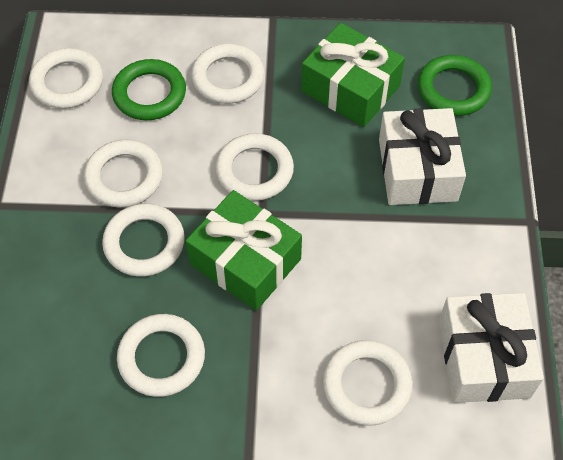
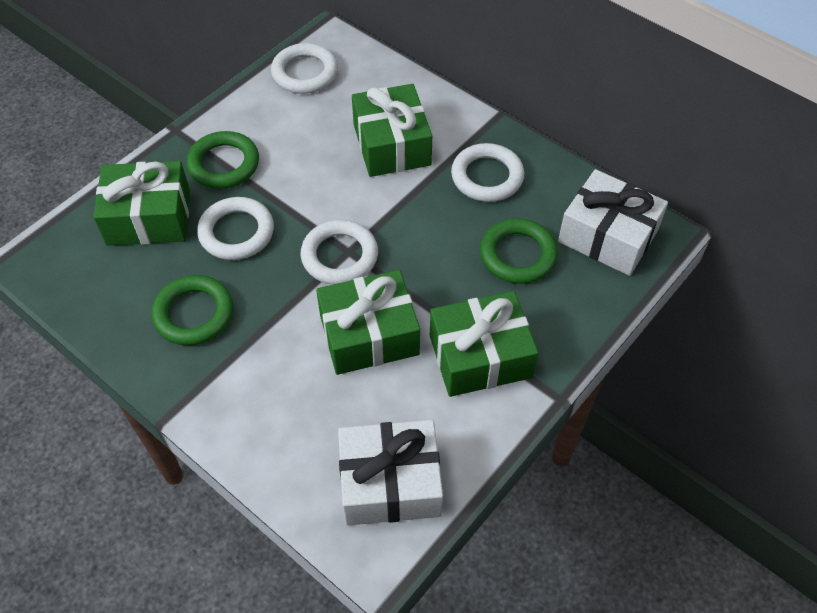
green gift: [186,190,302,311] [301,23,405,127] = 2 -> [93,161,190,246] [316,270,420,375] [352,84,432,177] [430,291,538,397] = 4
green ring: [112,59,186,120] [418,55,492,116] = 2 -> [151,275,233,345] [186,131,259,189] [480,218,558,284] = 3
white ring: [29,48,103,109] [84,140,163,207] [102,203,185,277] [117,314,205,397] [191,44,265,104] [216,133,294,201] [323,340,413,426] = 7 -> [197,197,274,260] [271,43,338,94] [301,220,378,285] [451,143,524,202] = 4

